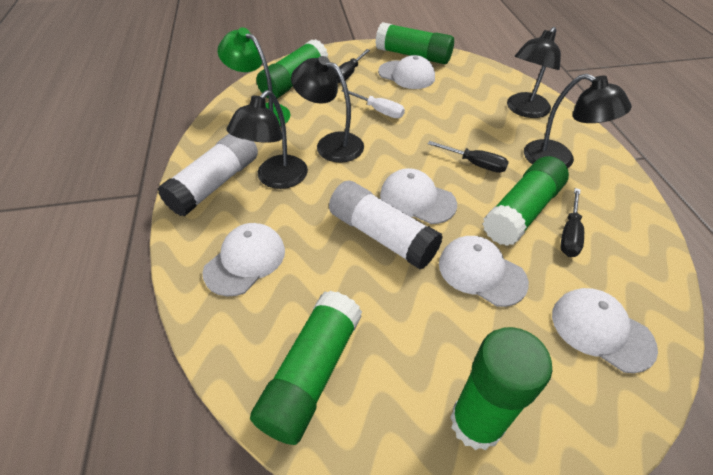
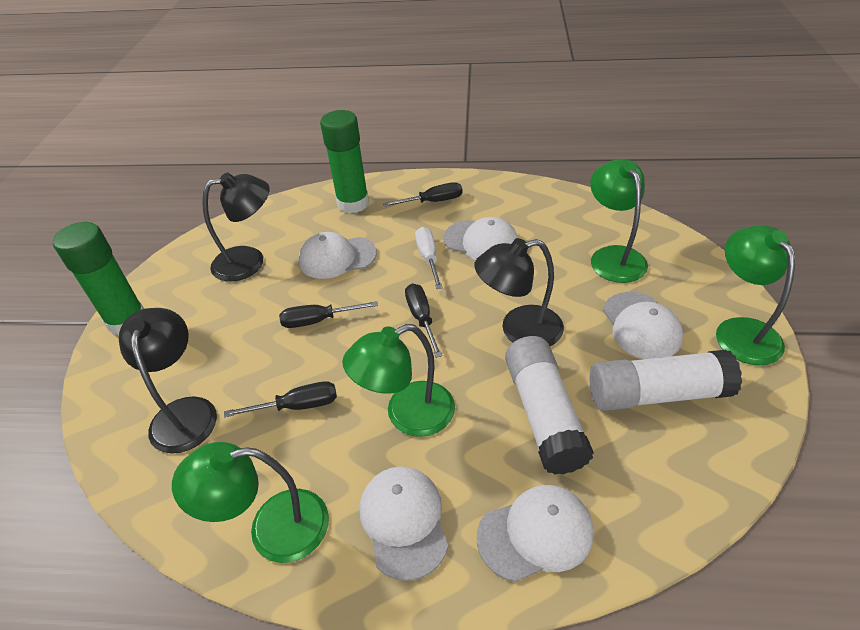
black lamp: [227,90,308,189] [291,56,364,163] [507,27,561,118] [524,74,632,168] = 4 -> [119,308,217,454] [202,173,270,282] [474,238,564,346] = 3
black screwdriver: [335,49,370,83] [428,141,509,173] [561,188,584,257] = 3 -> [224,381,337,417] [279,301,378,328] [383,182,462,207] [405,284,442,358] = 4
green glue stick: [250,290,362,445] [256,39,328,99] [375,22,454,64] [450,327,552,450] [483,156,569,246] = 5 -> [53,222,144,335] [320,110,369,213] = 2
green lamp: [218,27,291,127] = 1 -> [172,442,329,563] [342,324,455,437] [590,159,648,283] [716,225,795,365] = 4

